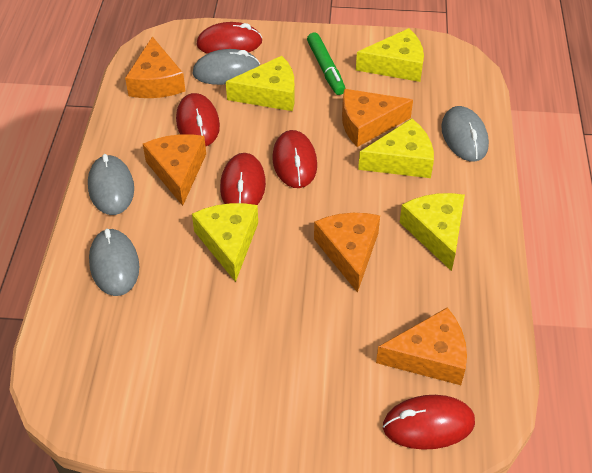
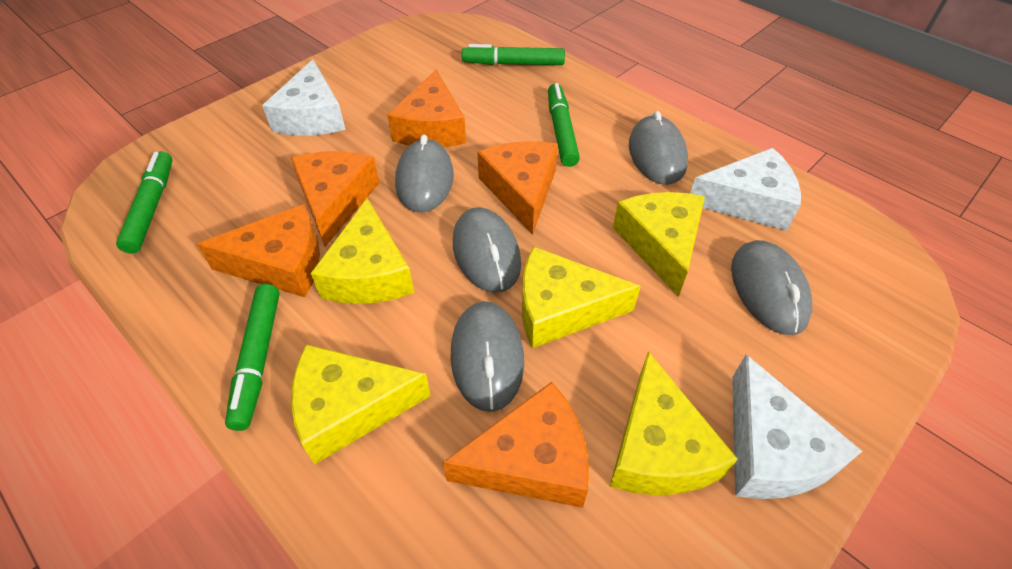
green marker: [307,32,346,95] = 1 -> [116,151,173,254] [225,284,280,431] [462,44,565,65] [548,83,580,167] = 4
grey mouse: [88,154,134,215] [89,228,139,296] [192,49,260,85] [441,106,489,162] = 4 -> [395,135,454,213] [450,301,524,412] [453,207,521,293] [629,111,688,185] [731,240,812,335] = 5
red mouse: [176,93,220,146] [196,22,263,54] [220,153,266,205] [272,130,317,188] [383,395,475,450] = 5 -> none = 0
white cheese: none = 0 -> [262,59,346,136] [690,148,801,231] [732,354,862,499] = 3

